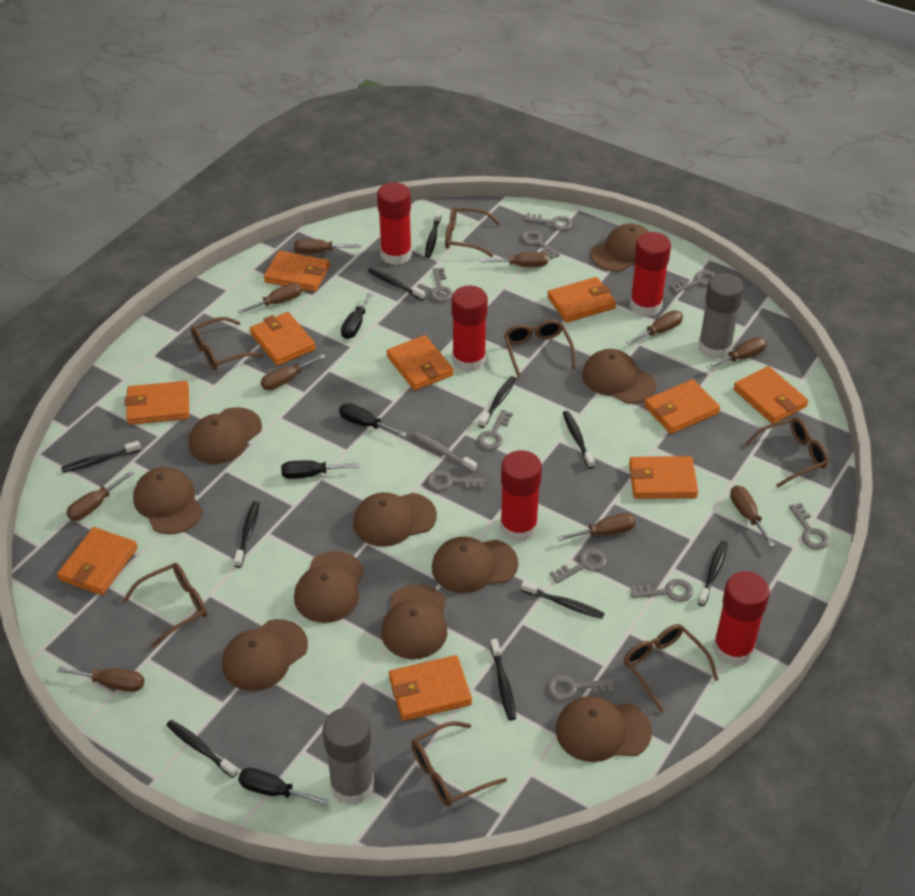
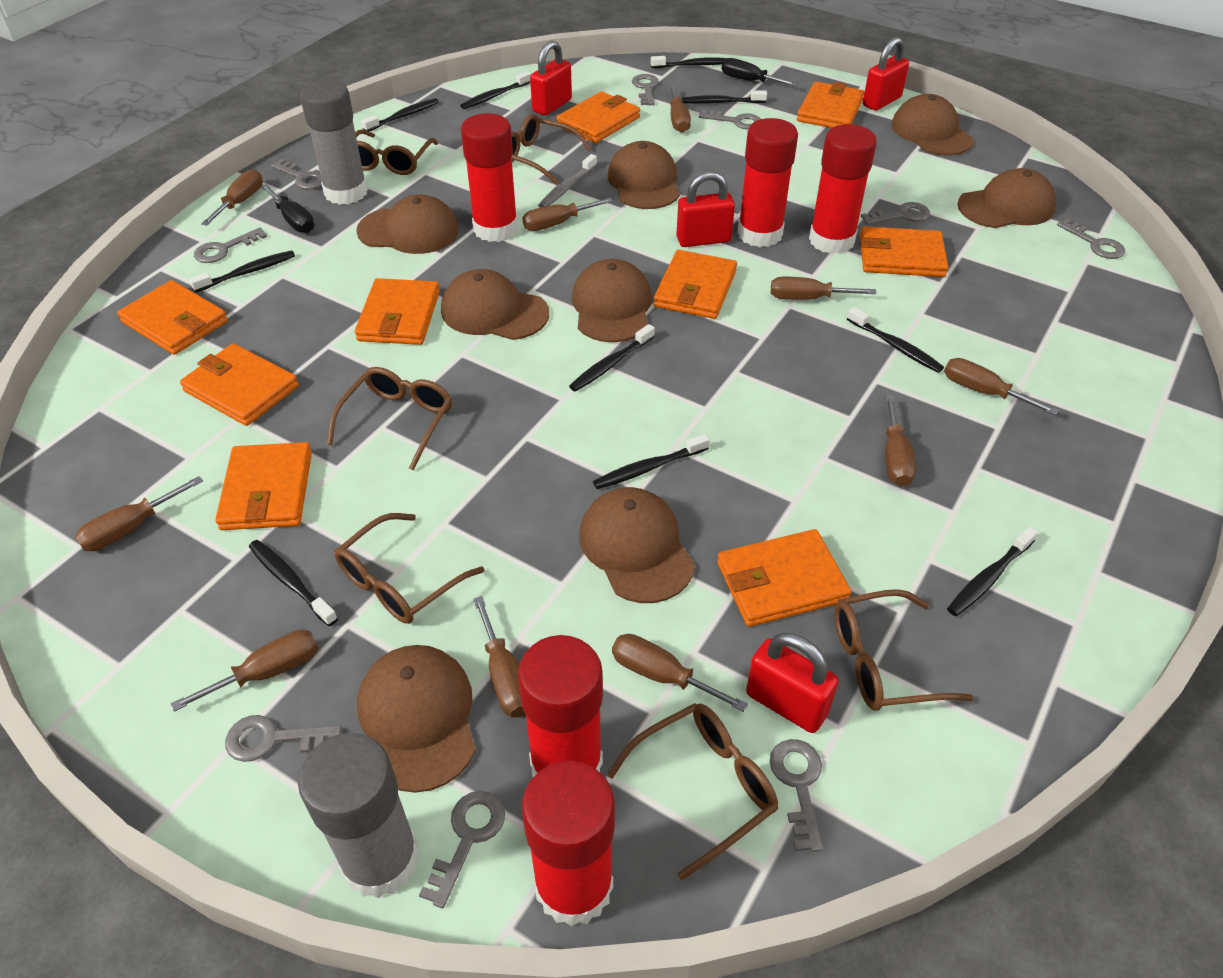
black screwdriver: [238,768,329,806] [281,460,360,479] [339,403,407,437] [341,291,374,339] = 4 -> [261,184,315,233] [722,58,798,86] = 2
brown cap: [133,467,203,534] [189,407,262,464] [222,619,308,691] [294,551,364,623] [353,492,437,547] [381,584,447,659] [432,537,518,593] [556,696,652,762] [582,349,656,404] [591,224,649,272] = 10 -> [356,195,459,254] [357,645,476,793] [441,269,549,340] [572,259,652,342] [579,487,695,603] [608,141,680,209] [891,94,973,156] [957,168,1056,228] = 8
brown glasses: [123,563,207,648] [191,317,264,370] [411,721,507,806] [445,206,500,257] [504,320,576,378] [624,624,719,713] [745,418,828,488] = 7 -> [327,367,452,471] [335,513,484,624] [355,129,438,175] [511,114,592,185] [607,703,778,880] [834,589,974,711] = 6
grey key: [426,471,485,491] [430,268,453,302] [477,410,513,450] [521,230,560,259] [524,213,573,231] [547,675,614,701] [550,549,607,584] [630,579,693,602] [670,270,716,294] [789,503,829,550] = 10 -> [194,227,267,263] [225,715,342,762] [271,159,322,189] [419,791,505,908] [632,74,659,105] [699,109,761,129] [769,739,823,852] [861,202,930,225] [1057,218,1125,259] = 9
orange wallet: [57,527,138,595] [125,381,189,425] [250,312,316,366] [264,251,330,292] [386,335,454,390] [389,655,472,721] [547,277,616,323] [629,456,698,499] [644,379,720,434] [733,366,808,424] = 10 -> [117,280,228,355] [180,343,299,426] [215,442,312,530] [355,278,440,345] [556,91,640,143] [654,250,737,319] [717,529,851,627] [797,82,864,128] [860,226,948,277] = 9
red padlock: none = 0 -> [530,41,572,116] [676,171,735,247] [746,632,839,733] [863,37,909,111] = 4

